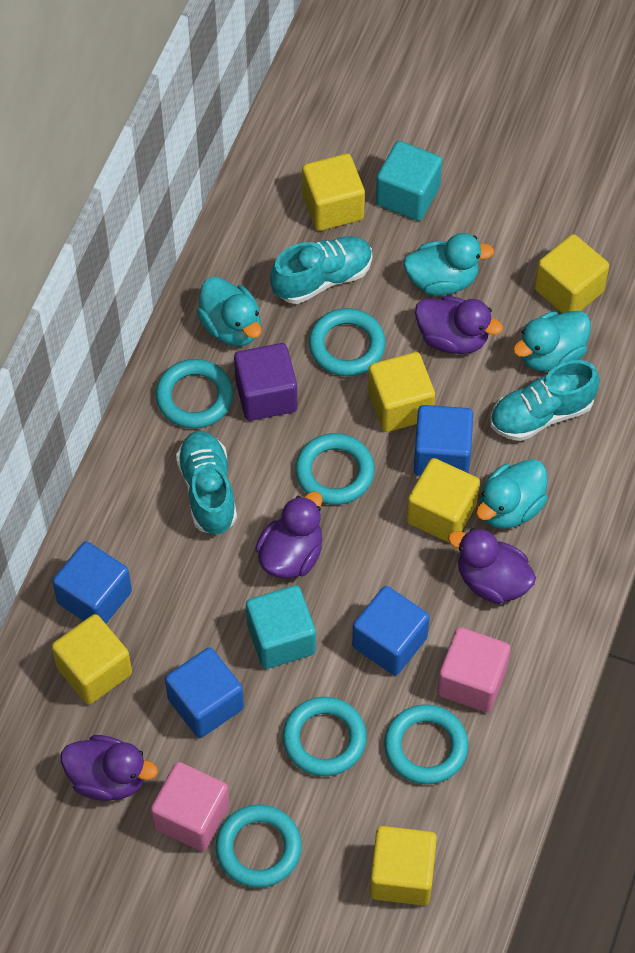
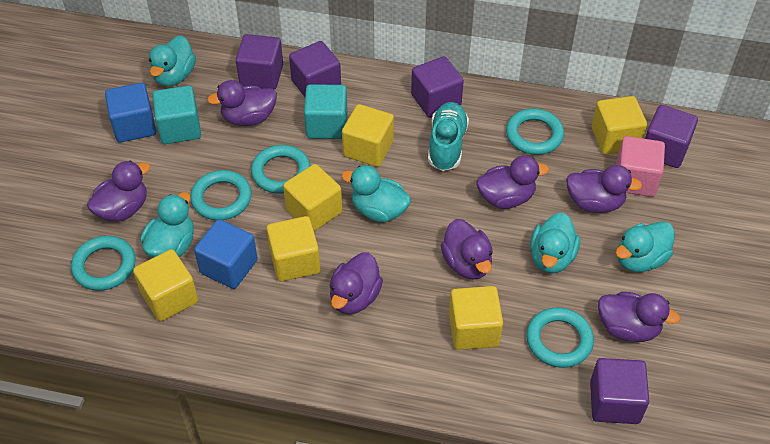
blue cube: [52,541,132,624] [165,647,244,738] [352,586,430,675] [414,405,473,476] = 4 -> [105,83,156,142] [194,219,258,289] = 2
pink cube: [151,762,230,851] [437,627,511,712] = 2 -> [616,136,665,197] = 1
purple cube: [234,343,297,421] = 1 -> [236,34,283,90] [289,41,341,97] [411,56,464,118] [590,358,649,424] [645,105,698,168] = 5
purple duck: [61,735,158,801] [255,491,323,579] [415,296,503,354] [448,528,536,604] = 4 -> [87,161,150,222] [207,80,277,126] [330,252,383,314] [441,219,493,279] [477,155,549,209] [566,165,642,213] [598,292,681,342] = 7
turquoise duck: [197,277,261,346] [403,233,494,296] [476,459,548,529] [513,311,591,372] = 4 -> [141,192,194,258] [149,35,196,86] [341,165,411,222] [530,213,580,273] [616,221,675,272] = 5
turquoise ring: [156,359,233,429] [215,804,302,888] [283,697,367,776] [295,433,374,505] [309,308,386,376] [384,704,469,784] = 6 -> [71,236,136,291] [191,170,252,220] [251,145,311,193] [506,109,564,155] [526,307,594,368] = 5
turquoise shoe: [176,431,237,535] [270,236,373,304] [490,360,600,441] = 3 -> [428,102,469,171] = 1

